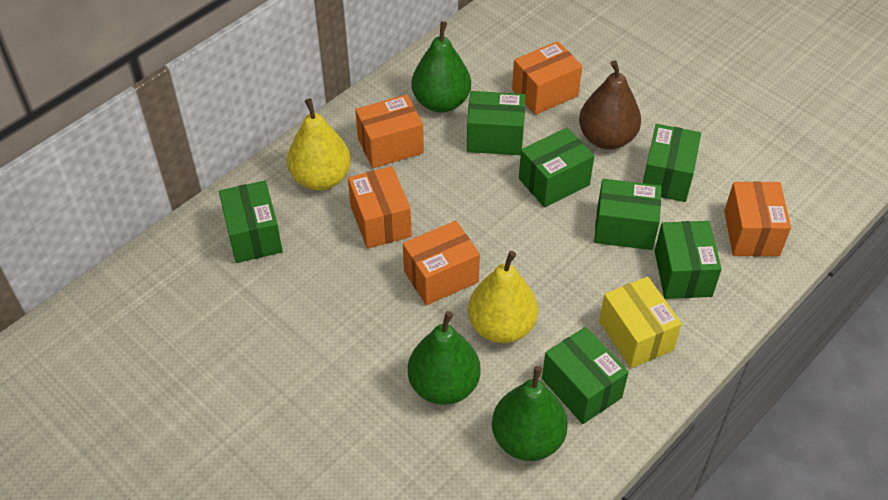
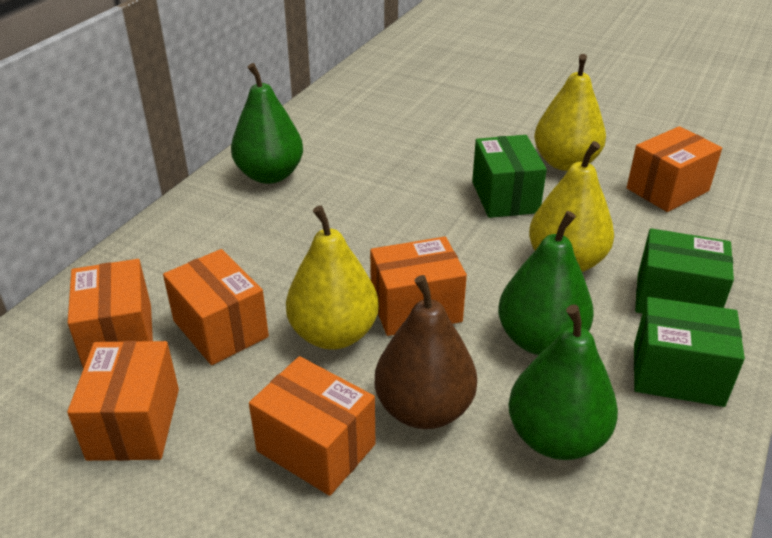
green box: [219,180,283,263] [467,91,525,155] [519,127,594,207] [542,327,629,424] [594,179,662,250] [643,124,701,202] [655,221,722,299] = 7 -> [472,135,547,218] [634,297,745,407] [635,228,734,313] = 3
orange box: [348,166,412,249] [355,94,424,168] [403,221,480,305] [512,41,582,115] [724,181,791,256] = 5 -> [67,341,179,461] [68,259,153,369] [163,249,269,365] [249,356,375,496] [370,237,467,336] [627,126,722,212] = 6
yellow box: [599,277,682,368] = 1 -> none = 0
yellow pear: [287,98,351,191] [468,251,538,343] = 2 -> [286,205,379,350] [529,141,614,272] [534,54,606,171] = 3

